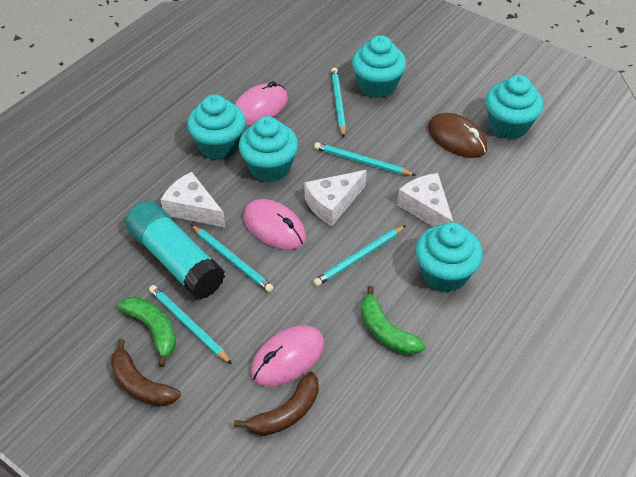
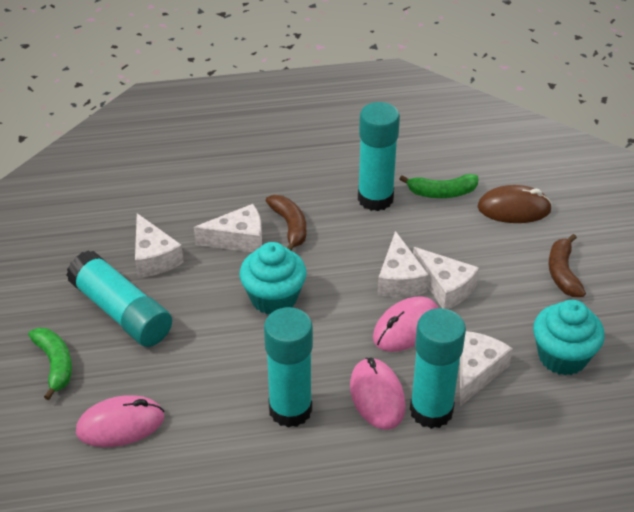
turquoise cupcake: [187,94,246,160] [239,116,298,182] [352,35,406,98] [416,222,483,292] [486,75,543,139] = 5 -> [240,242,306,314] [533,300,605,375] = 2
turquoise glue stick: [125,200,225,299] = 1 -> [66,250,172,347] [264,307,313,428] [358,102,400,211] [410,308,466,429] = 4
turquoise pencil: [149,285,232,364] [191,225,274,292] [313,225,406,286] [314,142,416,176] [331,68,346,137] = 5 -> none = 0
white cheese: [160,172,226,228] [304,170,367,226] [397,173,453,227] = 3 -> [135,213,184,278] [194,204,262,252] [377,231,429,297] [413,247,479,309] [460,331,513,406] = 5

